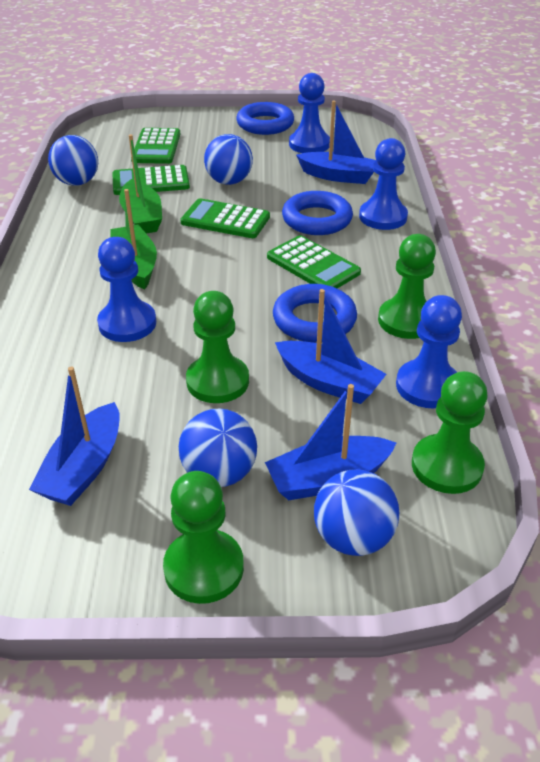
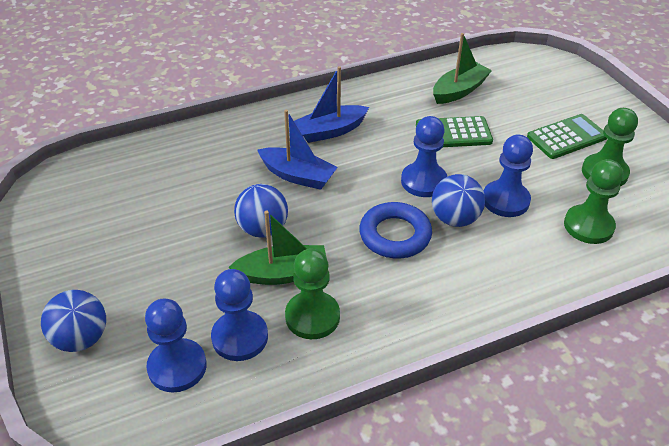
blue ball: [48,135,98,186] [179,409,257,487] [204,134,253,185] [314,469,399,556] = 4 -> [41,290,106,352] [234,184,288,238] [432,174,485,227] = 3
blue boat: [29,367,120,506] [265,384,396,500] [275,289,386,404] [296,100,376,184] = 4 -> [257,109,338,190] [294,66,369,143] = 2
blue ring: [236,102,294,135] [273,284,357,343] [282,191,353,235] = 3 -> [359,202,432,259] = 1
green calculator: [112,165,190,195] [131,128,180,164] [180,198,270,238] [267,235,361,288] = 4 -> [416,116,493,147] [527,114,607,159] = 2
green pawn: [163,471,244,604] [186,291,249,403] [378,234,436,339] [412,371,488,494] = 4 -> [285,248,340,339] [564,159,623,244] [582,108,638,186] = 3

